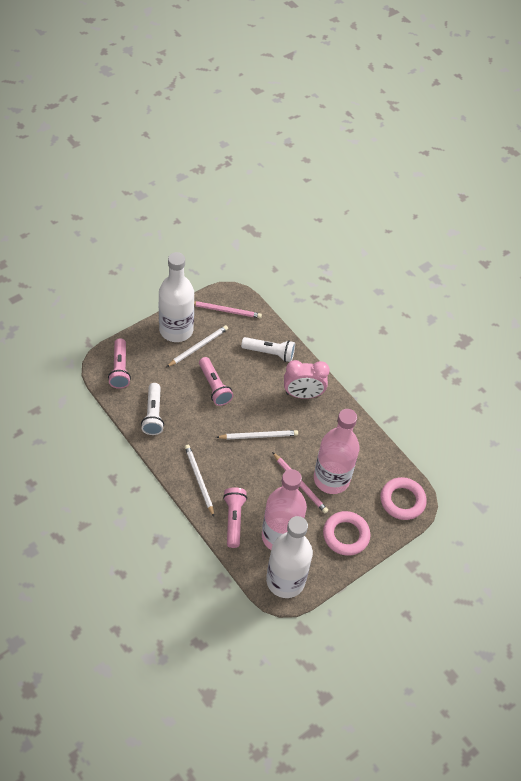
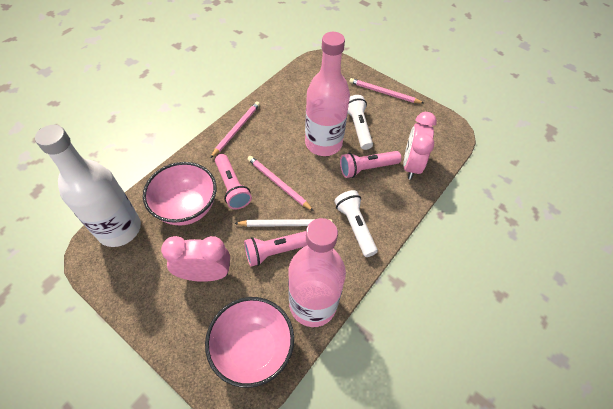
pink bowl: none = 0 -> [143,162,217,226] [205,297,294,388] = 2
pink clock: [284,360,330,399] = 1 -> [161,236,230,282] [403,112,437,180] = 2
pink pencil: [194,301,262,318] [272,452,328,514] = 2 -> [211,101,260,158] [247,156,313,211] [349,78,425,104] = 3
pink ring: [323,511,370,556] [380,477,427,520] = 2 -> none = 0
white bottle: [159,252,194,342] [266,516,313,598] = 2 -> [35,125,141,247] = 1
white pencil: [167,325,228,367] [185,445,214,517] [216,430,298,440] = 3 -> [234,219,333,227] = 1

